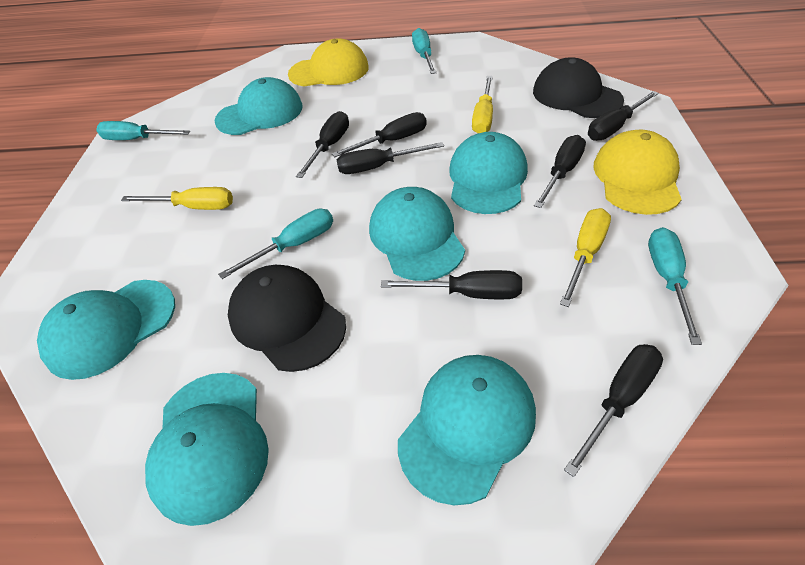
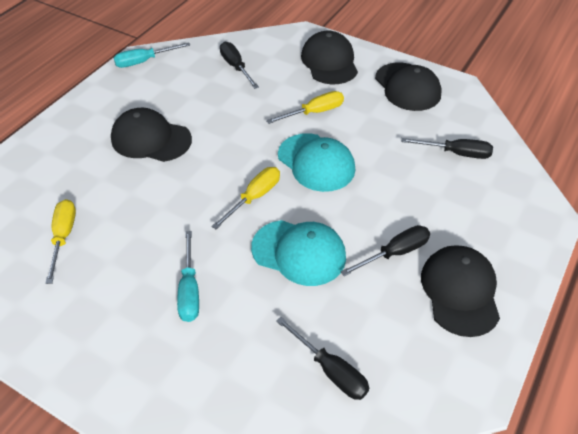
black cap: [228,265,346,372] [533,57,624,118] = 2 -> [111,108,192,162] [301,30,358,84] [375,62,442,111] [421,245,500,337] = 4
black screwdriver: [296,111,349,178] [332,112,427,157] [337,142,444,174] [381,270,522,299] [534,135,586,208] [564,344,663,477] [588,91,659,141] = 7 -> [220,42,259,89] [276,317,369,400] [340,225,430,276] [401,138,493,159] = 4
turquoise cap: [37,280,175,380] [145,373,269,526] [215,77,303,135] [369,187,465,281] [398,355,536,505] [449,132,528,214] = 6 -> [251,220,346,286] [278,133,355,192] = 2
turquoise screwdriver: [96,121,190,140] [218,209,333,279] [412,28,436,74] [648,227,702,345] = 4 -> [114,42,190,68] [177,231,199,322] = 2
yellow cap: [288,38,369,87] [593,130,682,215] = 2 -> none = 0

